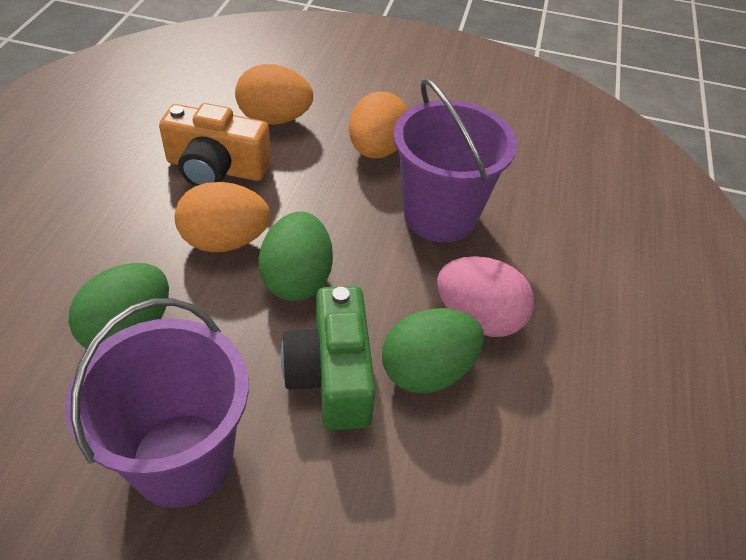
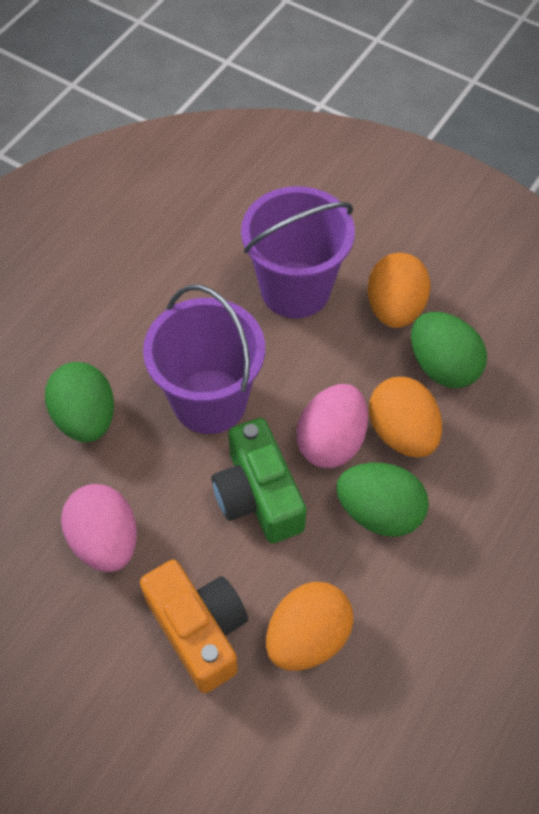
pink egg: [437,256,534,337] = 1 -> [61,484,137,572] [296,384,368,468] = 2

